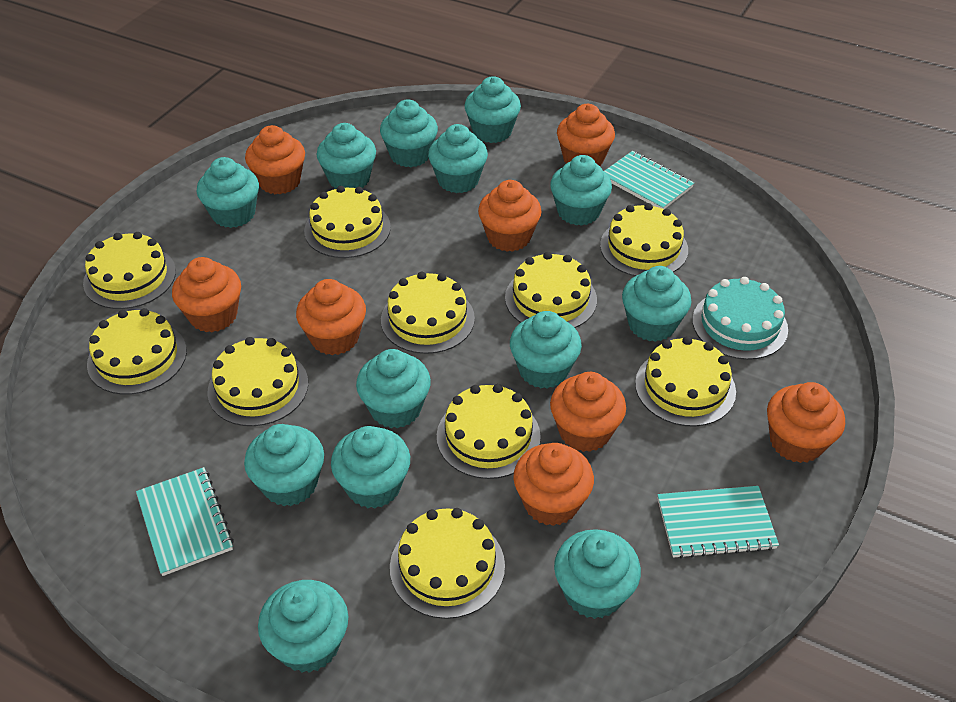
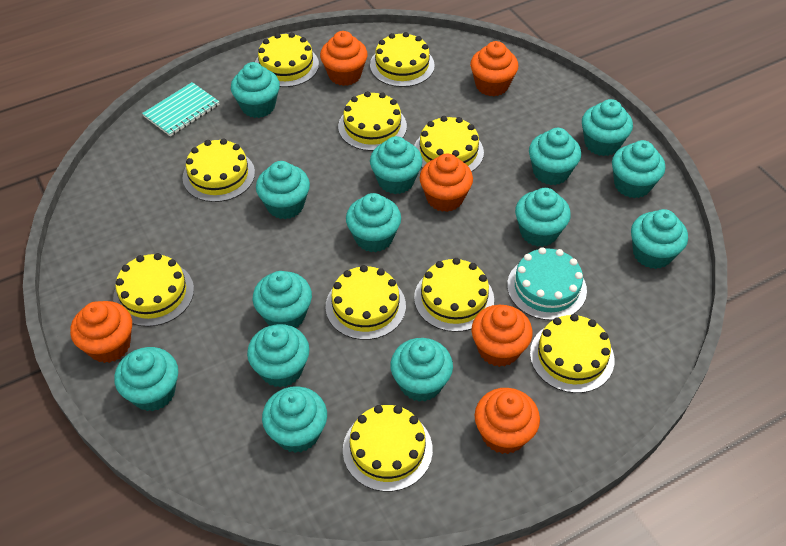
orange cupcake: [172,257,241,332] [245,125,305,194] [296,279,366,355] [478,180,542,252] [513,443,594,526] [550,372,626,452] [557,104,615,166] [767,382,845,463] = 8 -> [70,301,132,363] [320,31,368,86] [420,154,473,212] [470,41,518,96] [472,305,533,367] [475,388,540,454] = 6
turquoise cupcake: [197,157,259,228] [244,424,324,506] [258,580,348,673] [316,123,376,189] [331,426,410,508] [356,349,431,428] [380,100,438,167] [428,124,488,193] [465,76,521,143] [510,311,582,389] [550,155,612,226] [554,529,641,619] [622,266,691,342] = 13 -> [114,347,178,411] [231,62,280,118] [247,324,309,388] [253,271,312,328] [256,161,310,219] [262,386,327,453] [346,193,401,252] [370,136,423,194] [390,338,453,402] [515,188,571,247] [529,128,581,185] [582,99,633,156] [612,140,665,198] [631,209,688,269] = 14
turquoise notebook: [136,467,234,576] [604,151,694,209] [657,486,779,559] = 3 -> [142,82,220,136] = 1

